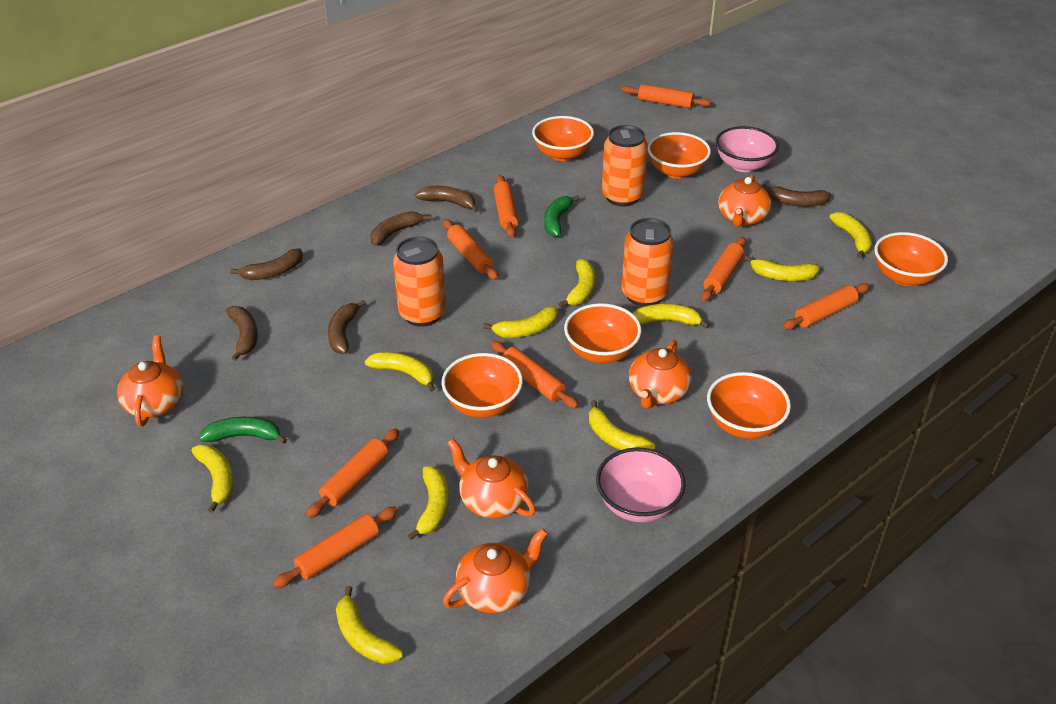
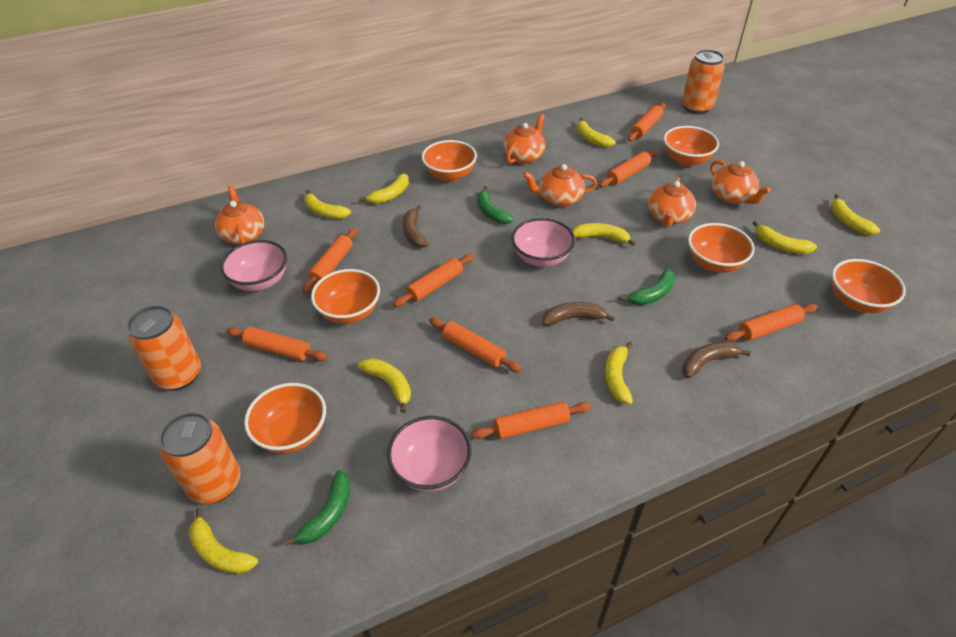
brown banana: [226,306,258,361] [230,248,303,280] [328,300,366,354] [371,211,431,246] [415,186,479,212] [762,184,831,207] = 6 -> [403,205,429,248] [543,302,615,325] [683,342,751,378] = 3
green banana: [199,417,287,444] [544,195,580,237] = 2 -> [284,470,350,546] [477,186,514,224] [619,269,675,305] = 3
pink bowl: [596,447,686,522] [716,126,779,172] = 2 -> [220,240,287,291] [387,416,472,492] [511,218,575,267] = 3
yellow banana: [191,444,233,513] [336,586,403,664] [365,352,435,392] [408,466,449,540] [483,306,558,338] [558,259,595,308] [589,400,655,450] [632,304,710,328] [744,256,820,281] [830,212,872,258] = 10 -> [189,508,258,574] [304,190,351,219] [358,358,411,413] [359,173,409,204] [572,223,636,246] [577,118,616,147] [605,342,633,404] [753,221,817,254] [830,194,880,235] = 9

